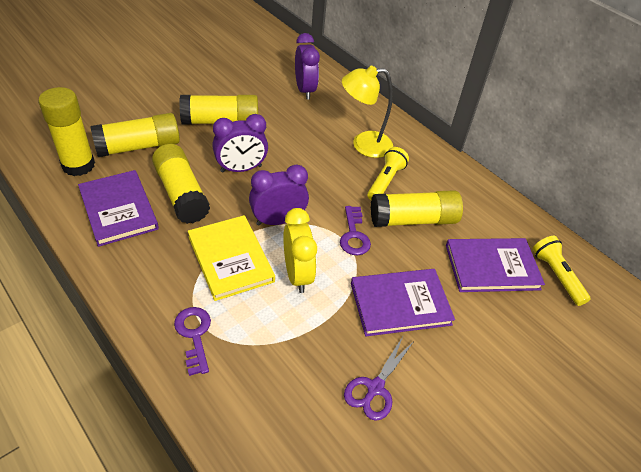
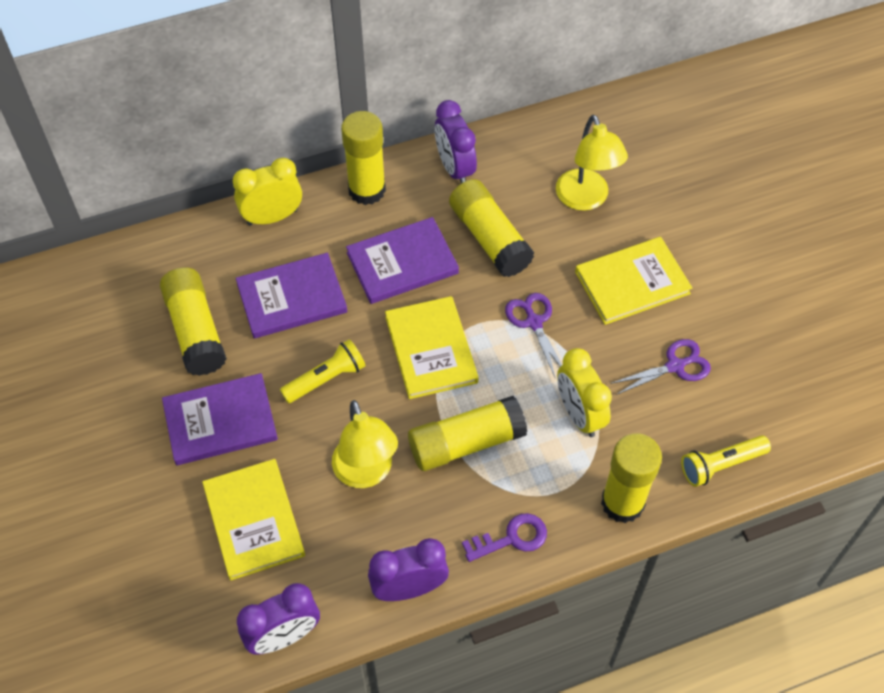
purple key: [174,307,211,376] [340,206,371,255] = 2 -> [462,513,547,562] = 1
purple scissors: [344,337,414,421] = 1 -> [505,293,562,379] [610,339,711,395] = 2
yellow book: [188,215,275,301] = 1 -> [202,459,305,581] [385,296,478,399] [575,237,692,325] = 3
yellow clock: [283,208,317,293] = 1 -> [233,158,302,226] [557,348,612,437] = 2
yellow lamp: [342,66,393,158] = 1 -> [332,400,398,488] [556,115,628,211] = 2

